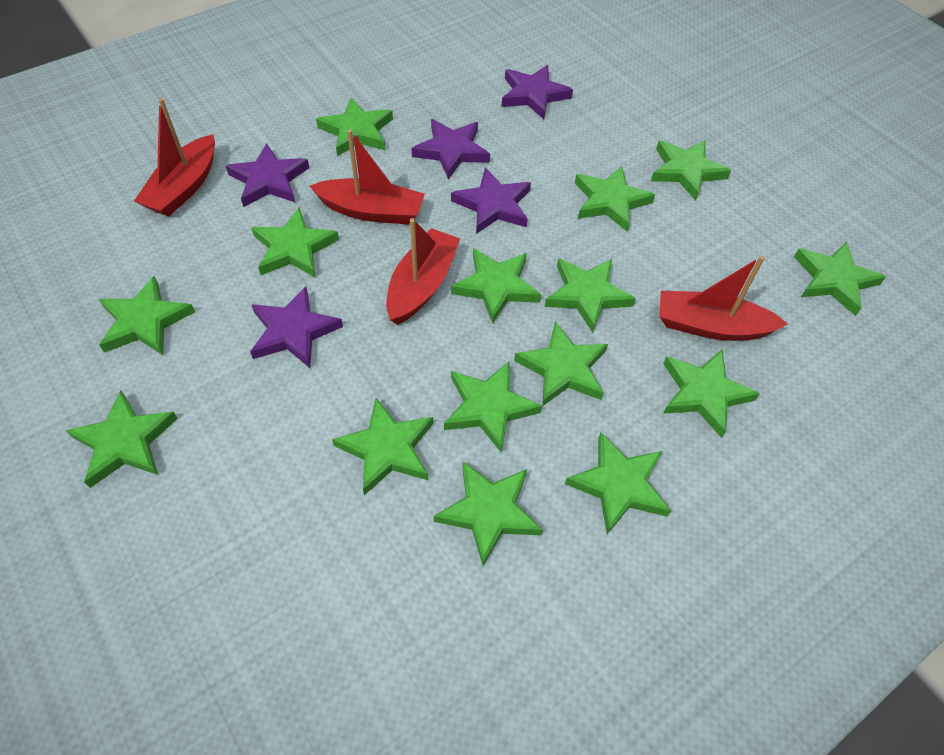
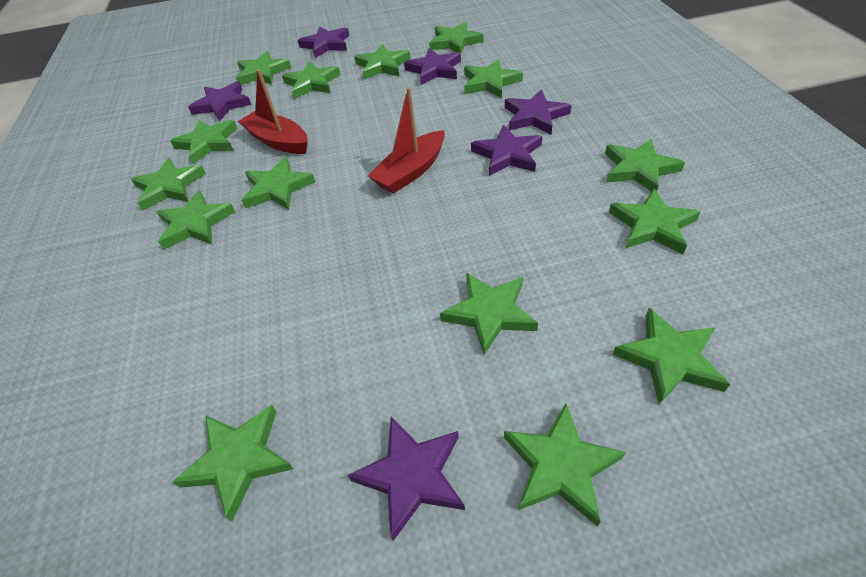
purple star: [226,143,309,207] [250,286,343,368] [411,119,490,179] [451,168,531,234] [501,65,573,119] = 5 -> [188,81,251,121] [298,26,350,58] [348,417,465,541] [404,48,461,85] [471,125,543,176] [505,89,572,134] = 6
red boat: [134,98,215,217] [310,129,425,225] [386,218,460,325] [659,256,788,341] = 4 -> [238,69,308,154] [368,87,445,194] = 2

